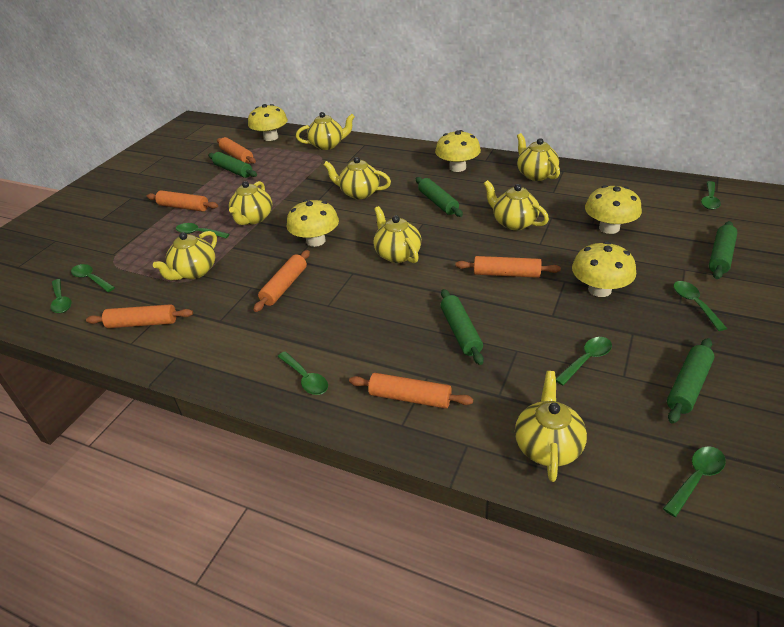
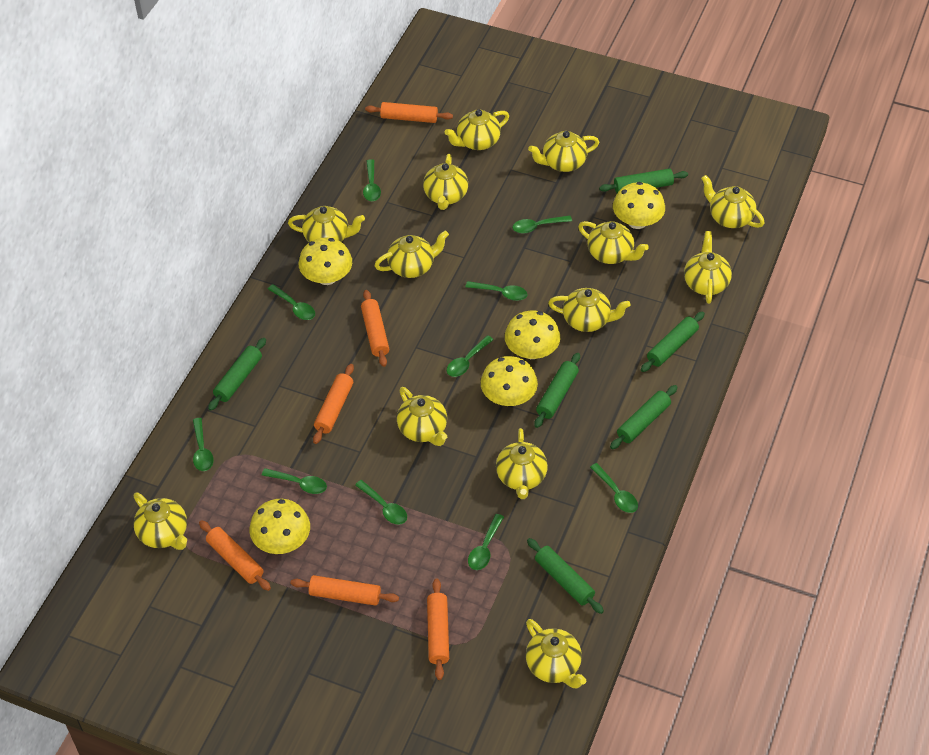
green rolling pin: [208,152,257,178] [416,177,463,217] [440,289,484,365] [667,338,715,424] [709,221,737,279] = 5 -> [208,338,266,411] [527,538,604,614] [534,353,580,428] [599,169,688,193] [610,385,678,449] [641,312,705,372] = 6
green spoon: [50,279,71,313] [71,264,115,292] [176,223,230,238] [277,352,328,395] [556,337,612,386] [663,446,726,517] [673,281,727,331] [701,181,721,210] = 8 -> [193,418,214,471] [262,468,327,494] [268,284,315,320] [355,480,407,525] [363,159,381,201] [447,335,494,377] [465,281,527,301] [468,514,504,570] [513,216,572,233] [590,463,638,513] = 10
yellow teapot: [153,231,217,280] [229,181,272,225] [296,112,355,150] [324,157,391,199] [373,206,422,263] [484,180,549,230] [515,371,587,482] [517,133,560,181] = 8 -> [133,492,187,550] [288,206,365,243] [374,231,449,278] [397,387,447,446] [423,154,468,210] [445,109,509,150] [496,428,548,499] [526,619,586,688] [528,131,599,172] [548,288,631,332] [578,221,649,264] [684,231,732,304] [701,175,765,228] = 13

